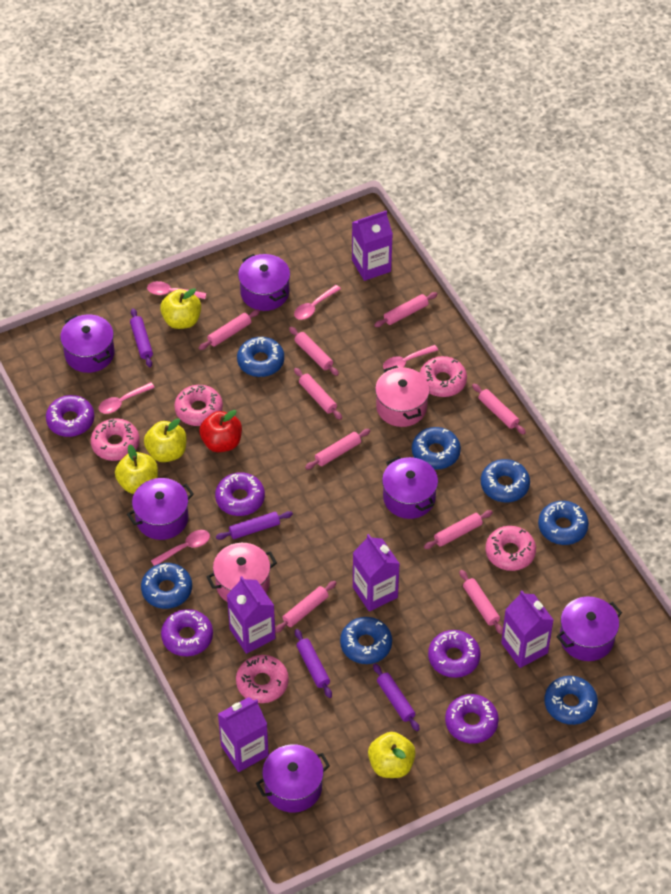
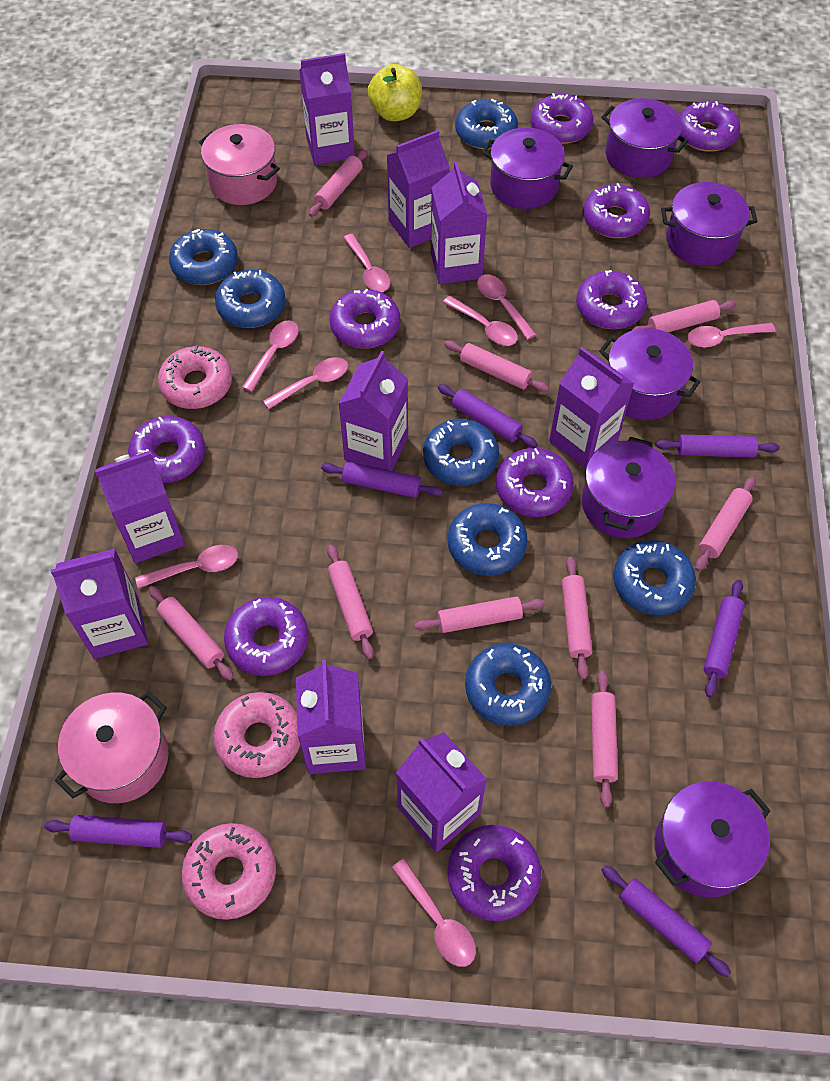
pink donut: [91,418,140,461] [174,385,223,426] [236,655,289,703] [420,356,467,397] [486,526,536,571] = 5 -> [158,345,232,409] [182,823,276,920] [213,692,300,778] = 3
pink spoon: [99,382,155,414] [147,281,207,299] [151,530,210,566] [294,285,341,320] [383,345,438,369] = 5 -> [135,545,238,589] [242,321,299,392] [263,357,348,409] [343,234,390,292] [392,859,476,967] [443,296,518,346] [477,274,536,340] [687,323,775,347] = 8
purple carton: [218,697,269,772] [227,576,275,654] [352,211,393,281] [353,534,400,612] [501,591,554,668] = 5 -> [51,549,148,659] [95,451,185,563] [296,660,366,774] [299,53,355,165] [338,351,408,471] [387,130,450,248] [396,733,487,852] [431,161,487,284] [549,347,634,469] = 9
purple donut: [46,395,94,437] [161,609,213,656] [215,472,265,516] [428,630,481,678] [445,694,499,744] = 5 -> [128,416,205,483] [224,597,308,676] [330,289,400,349] [447,825,541,921] [496,448,574,517] [531,93,593,144] [576,270,647,329] [583,183,650,238] [679,101,740,152] = 9
purple rolling pin: [130,308,153,367] [216,511,293,540] [295,629,332,698] [373,664,420,731] = 4 -> [44,815,192,848] [321,462,443,498] [438,384,538,448] [602,866,731,977] [656,434,780,458] [704,580,745,697] = 6
red apple: [199,410,242,452] = 1 -> none = 0
yellow apple: [115,445,158,494] [144,418,187,462] [160,288,201,329] [368,732,416,778] = 4 -> [368,64,422,121] = 1

